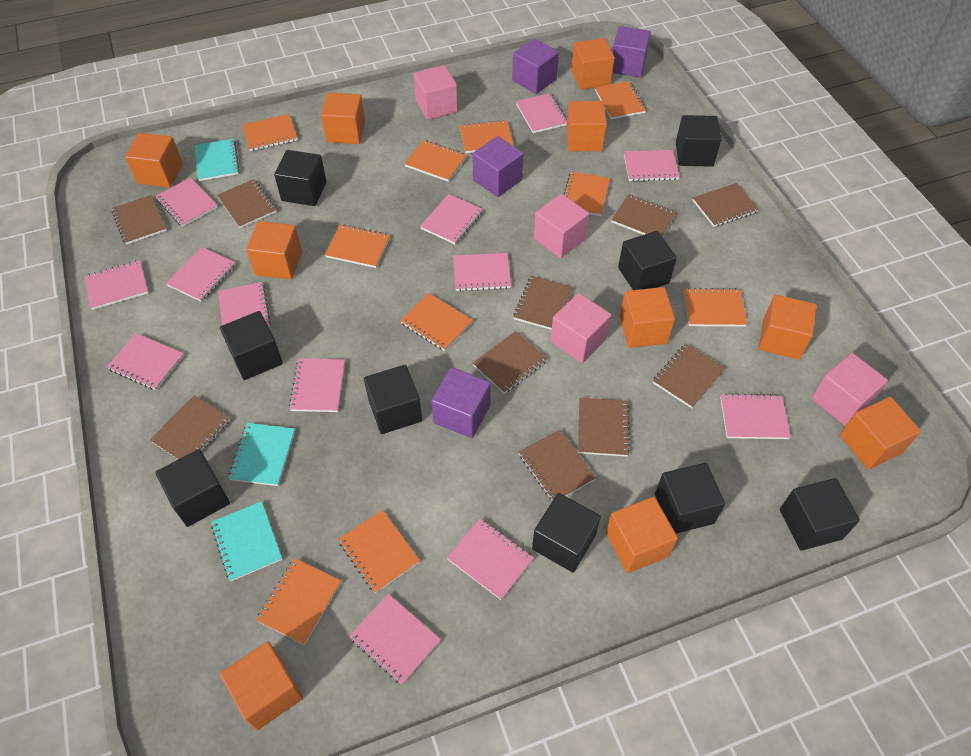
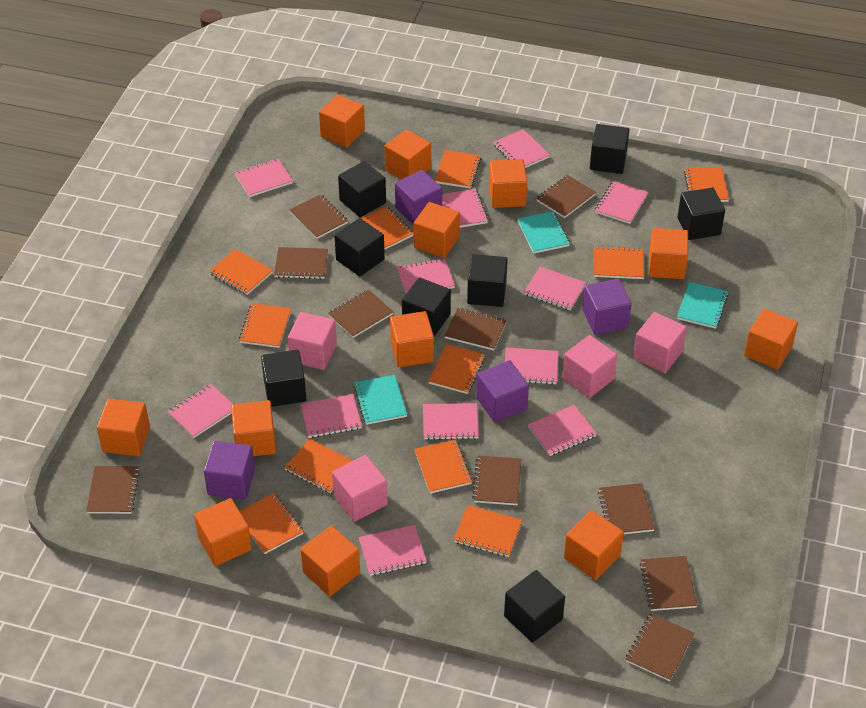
black cube: [155,449,230,527] [220,311,283,380] [274,150,327,206] [364,365,422,434] [532,493,601,573] [618,231,677,290] [655,463,725,533] [676,115,722,167] [780,478,860,551] = 9 -> [261,350,306,407] [335,218,385,276] [338,161,386,217] [402,277,451,336] [467,254,508,307] [504,570,565,643] [590,124,629,174] [678,187,725,240] = 8
orange cube: [125,133,183,188] [220,642,303,730] [246,221,302,279] [321,93,365,144] [566,101,607,151] [571,38,615,89] [606,497,678,573] [619,287,675,348] [759,295,817,360] [840,397,921,470] = 10 -> [97,399,150,456] [194,498,252,566] [231,400,276,456] [300,526,360,596] [319,94,365,148] [385,129,431,179] [390,311,434,367] [414,202,460,258] [489,159,527,208] [564,510,624,580] [649,228,688,279] [744,309,798,370] = 12
orange notebook: [242,114,298,151] [256,558,341,645] [325,224,390,268] [338,510,420,593] [400,293,473,351] [404,140,467,182] [460,120,514,153] [564,171,610,216] [595,81,646,119] [684,288,747,327] = 10 -> [209,249,273,295] [239,303,291,348] [240,493,304,554] [284,439,353,493] [361,206,414,250] [414,439,472,493] [428,344,485,394] [434,150,481,189] [454,505,522,557] [594,246,644,279] [684,167,729,202] = 11
pink notebook: [84,260,149,310] [107,333,184,390] [155,178,218,227] [166,247,236,302] [218,282,271,327] [289,358,345,412] [349,594,441,685] [420,194,483,244] [447,519,534,600] [453,253,511,291] [516,93,567,133] [624,150,680,181] [720,393,791,439] = 13 -> [168,384,233,438] [235,159,293,197] [300,394,362,438] [359,525,427,576] [396,258,455,295] [423,403,479,440] [442,189,488,228] [494,129,550,168] [505,348,559,385] [524,267,586,310] [528,405,597,456] [595,181,648,224] = 12

